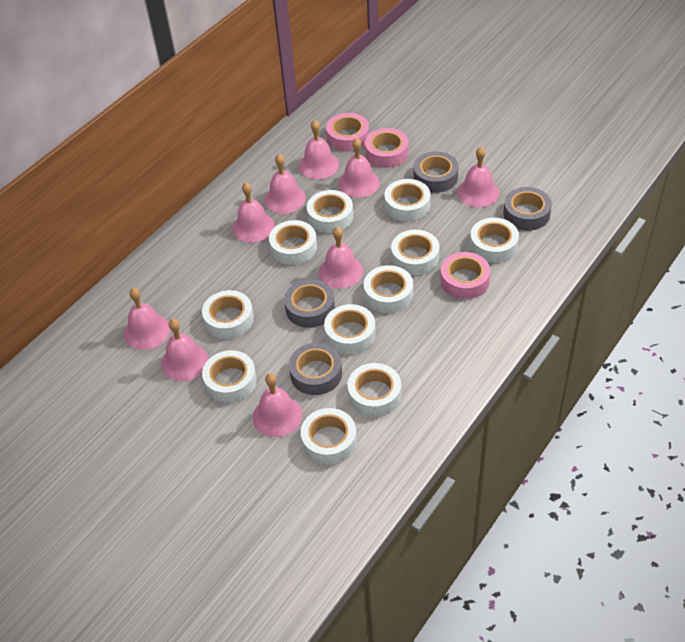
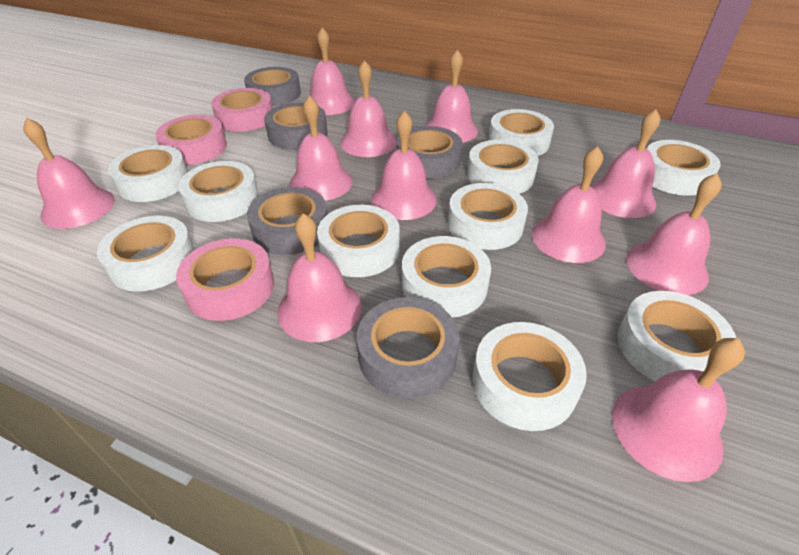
grey tape: [284,279,335,328] [289,343,342,395] [413,151,459,193] [503,187,552,230] = 4 -> [244,67,301,106] [247,187,328,255] [264,103,328,150] [357,297,460,398] [397,126,462,179] = 5
pink bell: [124,288,170,350] [161,319,209,381] [232,182,275,243] [253,373,302,437] [264,154,306,214] [299,120,339,179] [319,227,363,288] [338,138,380,198] [457,147,499,207] = 9 -> [23,118,115,229] [277,213,362,342] [289,96,353,201] [310,28,355,115] [340,60,397,157] [371,111,437,220] [425,49,478,143] [532,146,606,263] [590,109,660,218] [612,338,745,482] [626,173,722,295] = 11

